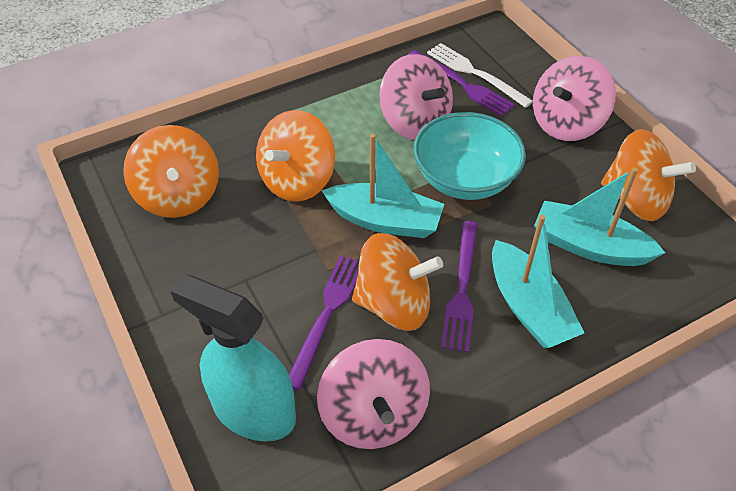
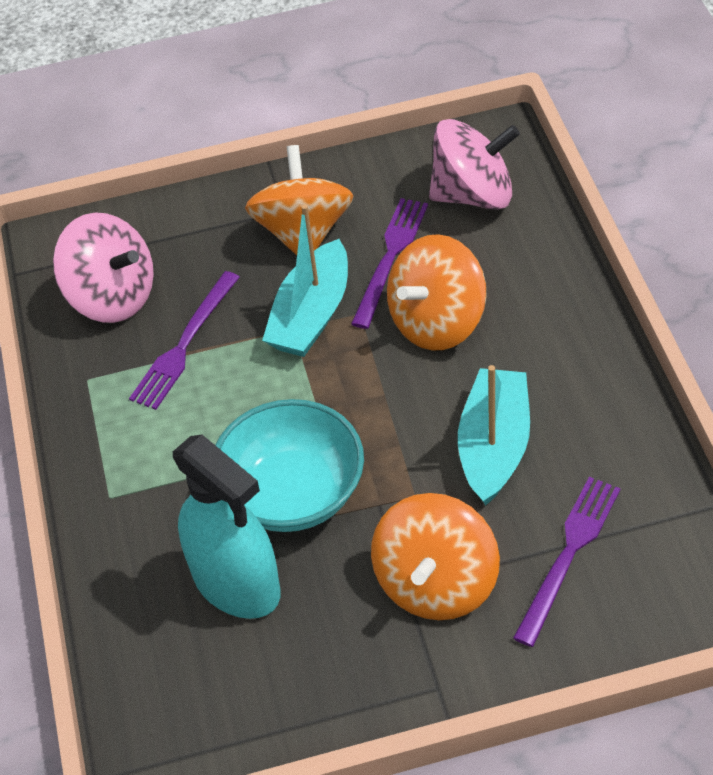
orange spinning top: [123,125,219,218] [256,110,335,202] [352,233,443,331] [601,129,696,221] = 4 -> [245,145,354,256] [371,493,500,620] [387,234,486,350] = 3
pink spinning top: [317,339,430,449] [379,54,453,140] [533,56,616,141] = 3 -> [53,212,154,323] [429,119,520,210] = 2
turquoise boat: [322,134,444,238] [492,215,584,348] [534,168,665,266] = 3 -> [262,204,348,357] [458,365,530,506] = 2
white fork: [427,43,533,108] = 1 -> none = 0

